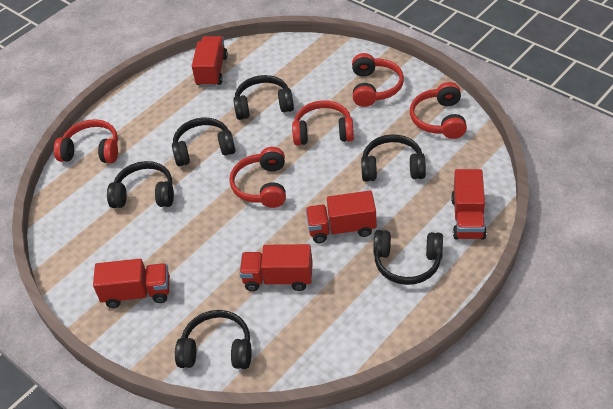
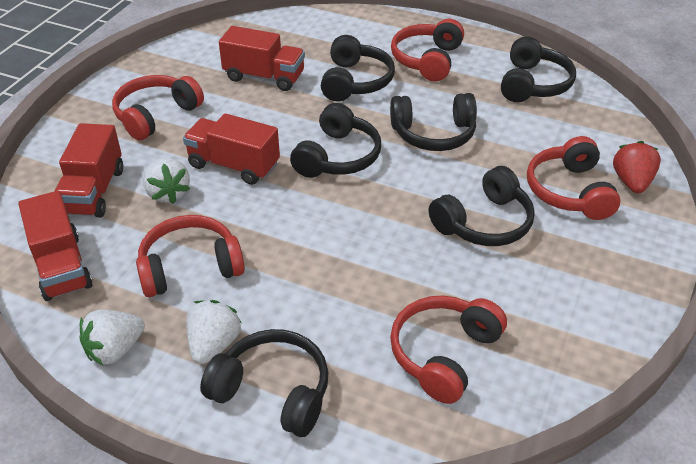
red strawberry: none = 0 -> [613,141,661,193] = 1
red truck: [93,259,170,308] [192,36,228,87] [239,244,313,291] [306,190,377,243] [451,169,487,240] = 5 -> [18,191,93,301] [55,123,123,218] [183,113,280,185] [219,26,305,91] = 4
white strawberry: none = 0 -> [79,310,145,366] [143,158,190,204] [186,300,242,364] = 3

